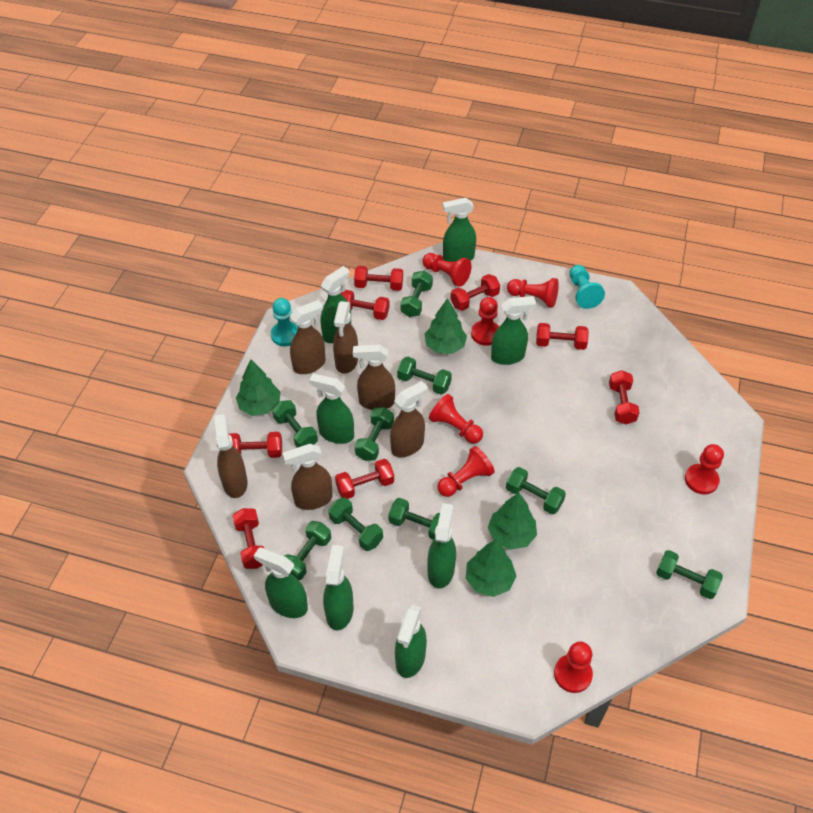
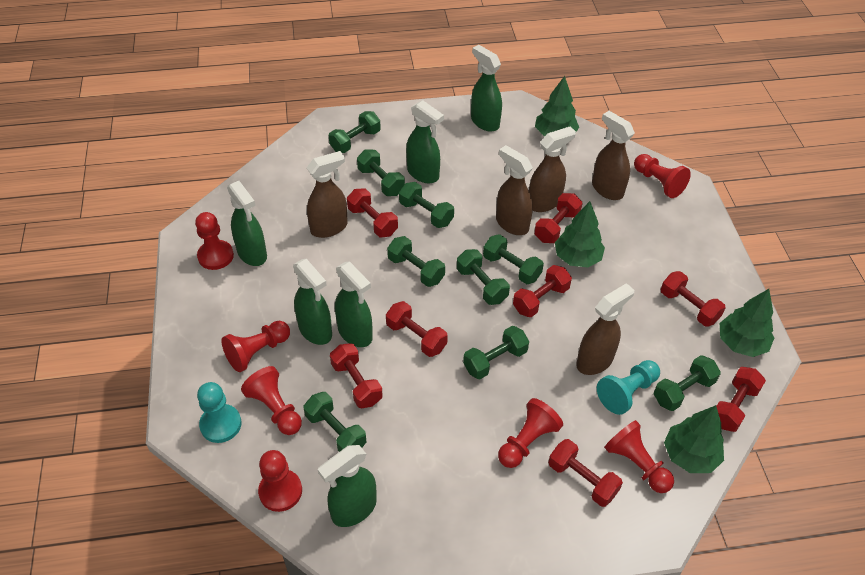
brown spray bottle: [214,414,248,498] [283,444,333,510] [290,300,325,374] [333,301,358,374] [353,345,395,410] [390,381,428,457] = 6 -> [307,151,348,238] [496,145,533,235] [529,126,576,212] [576,283,634,375] [592,111,635,200] = 5
green spray bottle: [254,547,308,618] [309,374,354,444] [321,266,351,343] [323,545,354,630] [395,605,427,678] [427,503,456,588] [443,198,476,262] [491,296,536,365] = 8 -> [227,181,267,266] [293,259,332,345] [318,445,377,527] [335,261,373,347] [406,100,444,183] [471,45,502,132] = 6

